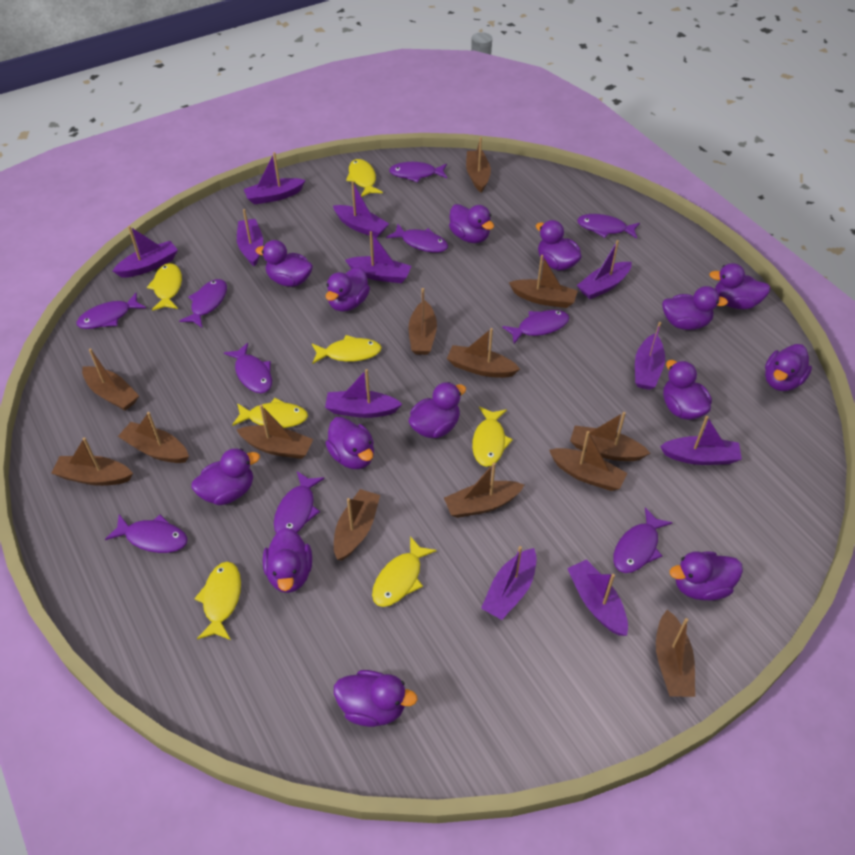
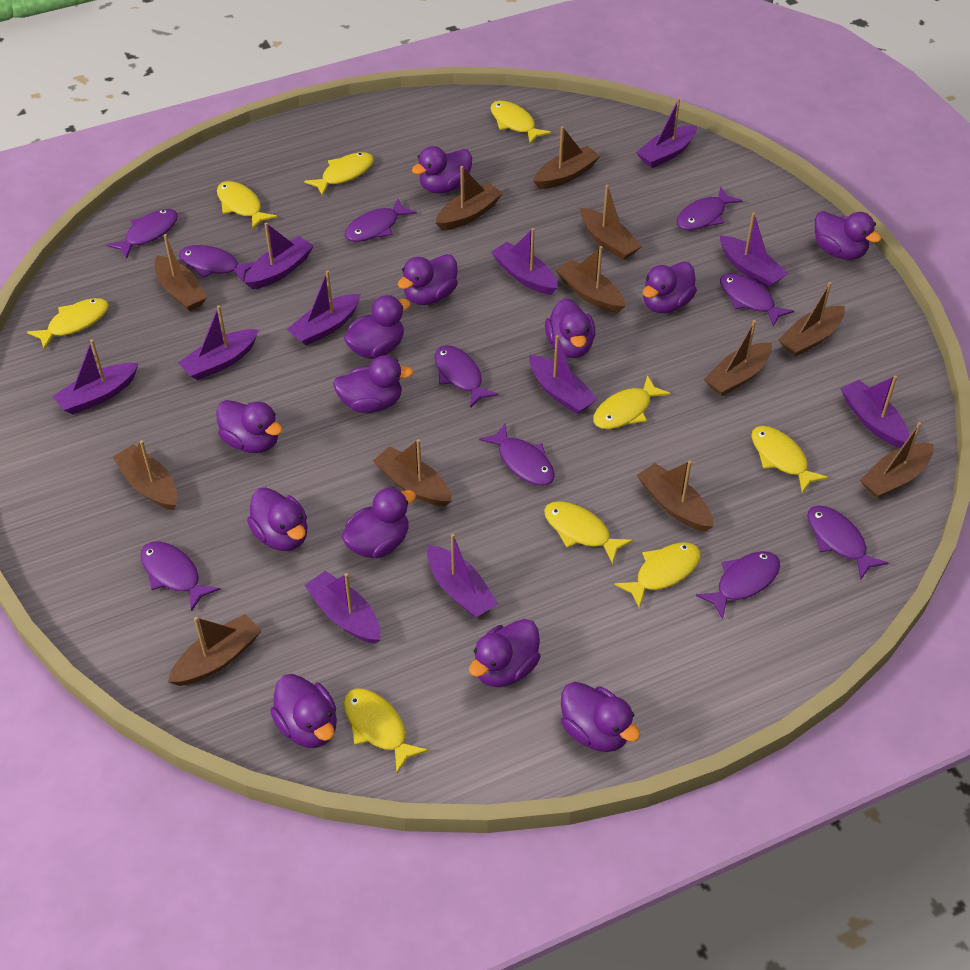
brown boat: [52,437,133,486] [82,349,139,411] [118,412,189,463] [237,405,313,459] [334,489,380,561] [409,288,437,355] [444,462,524,518] [447,328,520,378] [466,137,491,193] [509,255,578,308] [549,431,628,491] [570,412,650,461] [656,609,695,697] = 13 -> [113,440,178,510] [154,234,207,311] [168,614,262,686] [373,439,452,507] [436,166,503,231] [533,126,600,189] [556,246,625,313] [580,185,642,260] [637,461,714,532] [704,320,772,396] [778,282,845,357] [860,422,934,499] = 12
purple duck: [191,448,260,505] [256,240,313,287] [263,527,312,593] [325,417,374,469] [326,267,370,312] [334,670,418,727] [409,382,466,438] [449,204,494,243] [536,220,582,271] [662,286,728,330] [663,360,712,420] [670,551,743,601] [709,263,771,309] [765,344,812,391] = 14 -> [216,400,283,453] [247,487,308,551] [270,674,337,748] [333,355,414,413] [341,487,416,558] [344,295,411,359] [398,254,458,305] [412,146,472,194] [469,619,541,687] [545,298,595,358] [561,682,641,752] [643,262,697,314] [815,211,882,260] = 13
yellow fish: [147,263,182,311] [194,561,241,640] [232,398,308,428] [312,335,382,364] [346,159,383,197] [372,536,437,607] [472,407,513,467] = 7 -> [27,298,109,350] [217,181,277,230] [304,152,374,196] [344,688,428,773] [490,101,551,144] [544,501,633,564] [593,375,671,429] [614,542,701,608] [751,426,828,493] = 9

